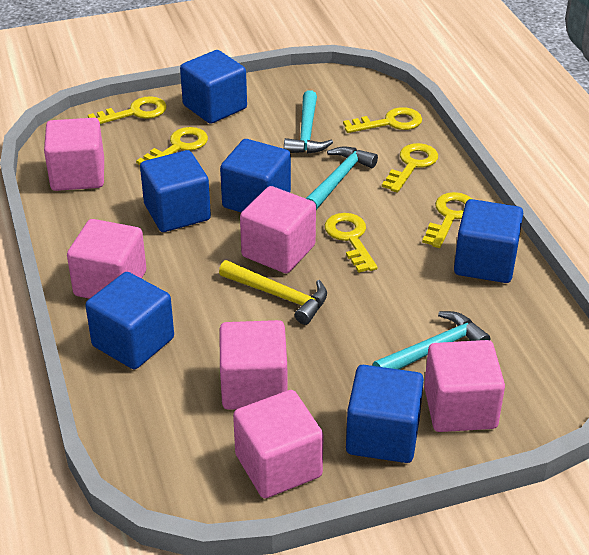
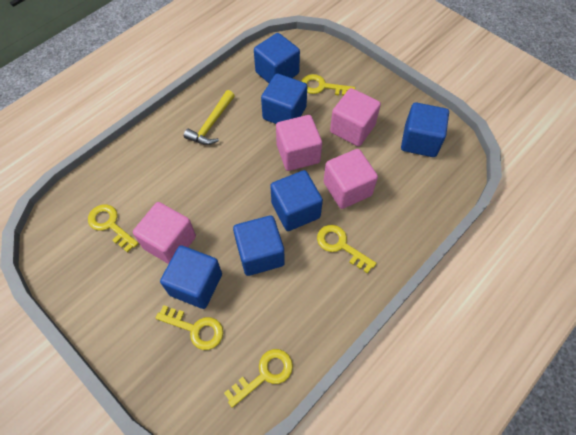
pink cube: [44,118,104,191] [67,219,146,299] [220,320,288,410] [233,390,324,498] [240,186,316,273] [424,340,505,432] = 6 -> [133,202,196,264] [276,115,322,171] [324,149,378,209] [330,88,381,146] = 4
turquoise hammer: [284,90,333,154] [306,146,378,210] [373,311,490,369] = 3 -> none = 0
yellow key: [88,96,167,124] [136,127,208,165] [325,213,378,273] [343,107,422,133] [382,143,438,193] [422,192,472,248] = 6 -> [88,204,139,253] [156,305,223,350] [224,349,293,408] [301,74,355,96] [317,225,376,274] = 5

